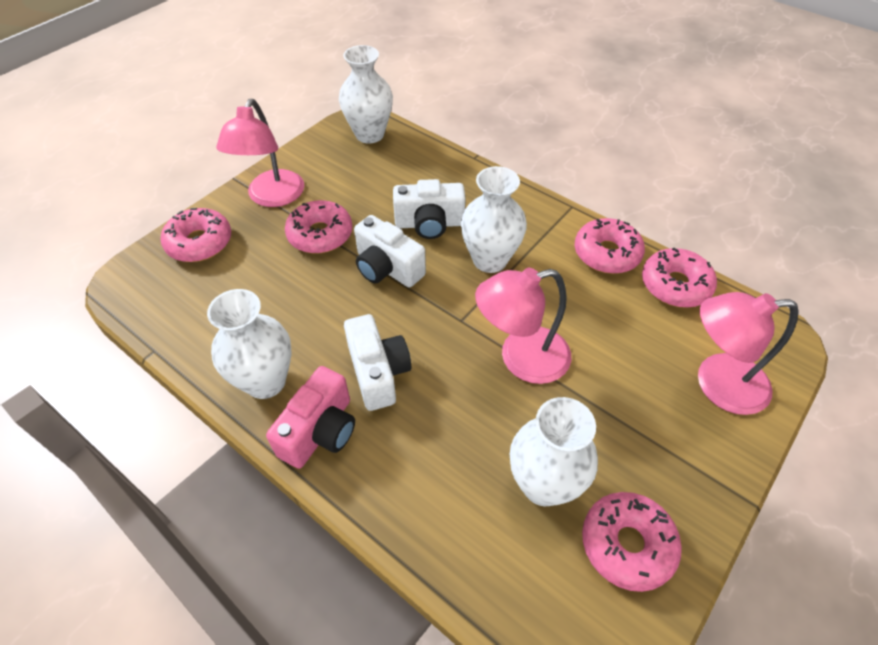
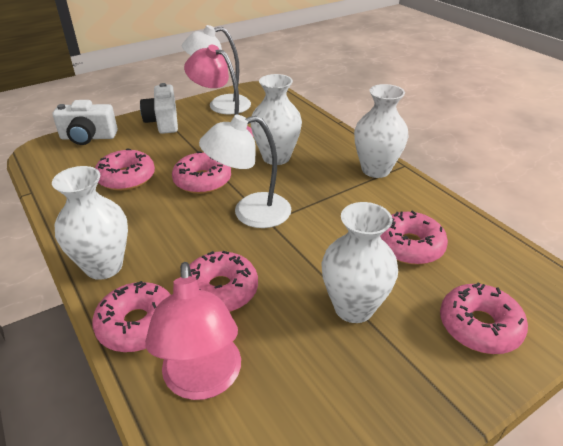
pink camera: [266,366,355,469] = 1 -> none = 0
pink donut: [161,208,231,262] [285,200,352,253] [575,218,645,274] [582,492,682,592] [642,248,717,308] = 5 -> [92,281,171,352] [95,148,155,191] [172,152,231,194] [189,251,258,312] [380,210,448,265] [440,282,528,354] = 6
pink lamp: [216,99,304,207] [475,268,571,384] [698,292,798,415] = 3 -> [145,262,241,400] [184,45,253,136] = 2
white camera: [344,314,411,411] [354,215,426,287] [393,179,465,239] = 3 -> [52,100,118,145] [140,83,178,134] = 2
white lamp: none = 0 -> [182,25,251,114] [199,115,291,228] = 2

